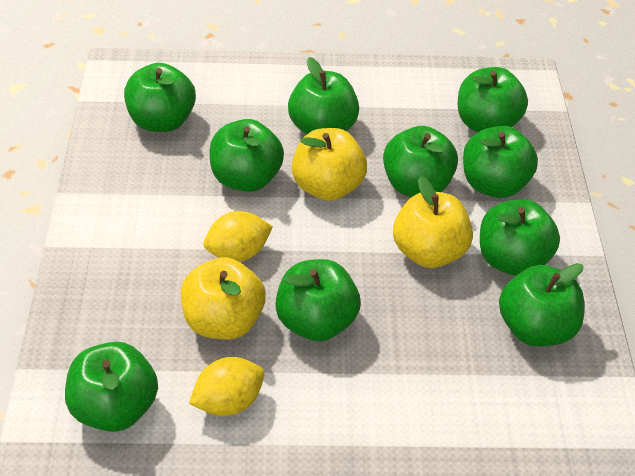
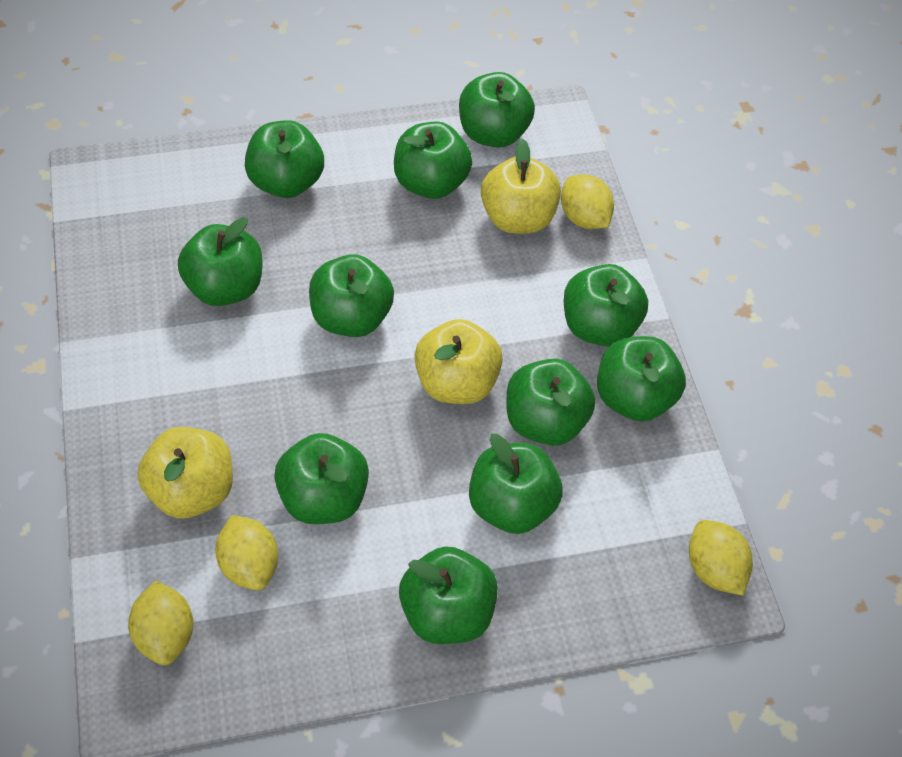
green apple: [65,342,158,432] [124,63,196,132] [209,119,284,192] [275,259,360,342] [288,57,359,134] [383,126,458,197] [458,67,528,132] [463,126,538,198] [480,199,560,276] [499,263,584,346] = 10 -> [178,217,262,306] [245,120,324,198] [274,433,369,524] [309,254,394,337] [394,121,472,199] [399,546,498,644] [459,72,535,148] [469,434,563,534] [506,359,596,446] [564,264,648,347] [597,336,686,422] = 11
yellow lemon: [189,357,264,416] [204,211,273,262] = 2 -> [128,581,194,665] [215,515,278,590] [561,174,614,229] [689,520,753,596] = 4

